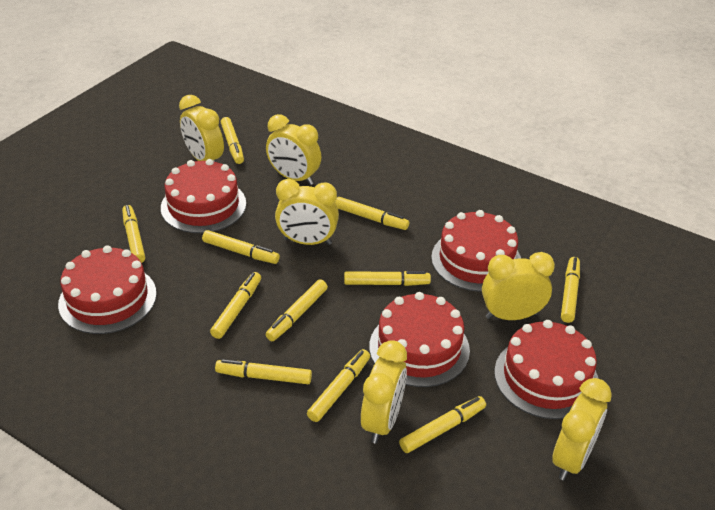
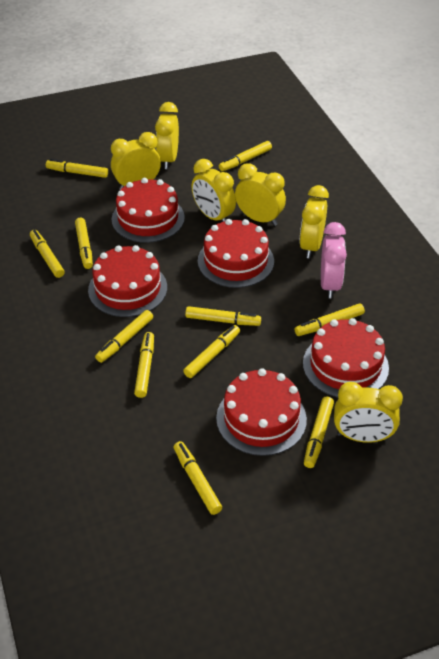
pink clock: none = 0 -> [321,222,347,299] = 1

